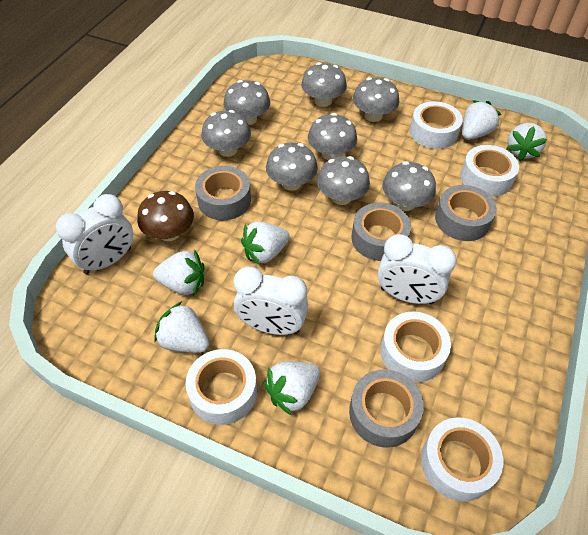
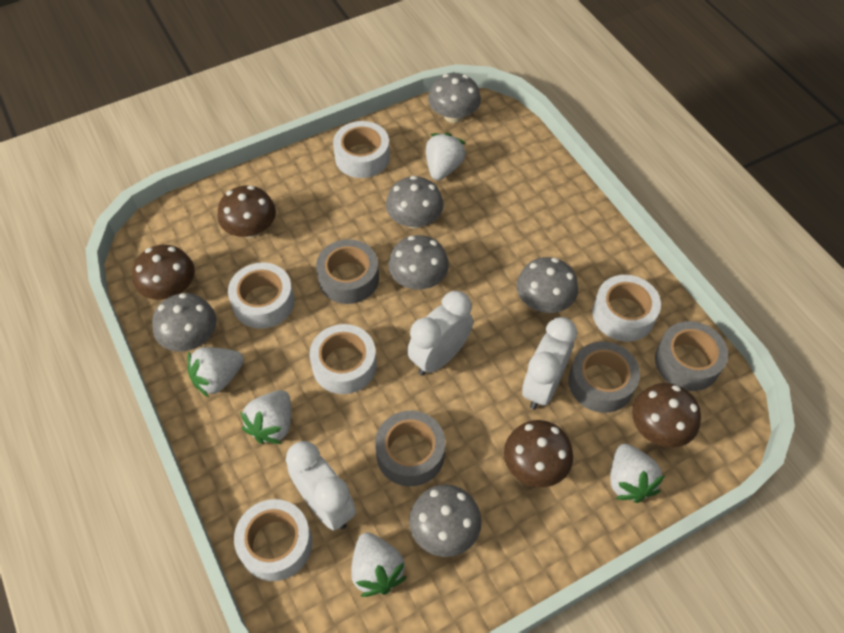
brown mushroom: [137,191,194,241] = 1 -> [132,245,195,300] [218,185,276,238] [504,420,573,487] [632,383,701,448] = 4
grey mushroom: [201,110,251,157] [223,80,270,125] [266,143,318,191] [301,62,347,107] [308,113,357,160] [317,156,370,205] [353,77,399,122] [382,161,436,211] = 8 -> [152,293,217,351] [386,176,444,229] [388,235,449,290] [409,484,482,557] [428,73,481,123] [517,257,578,313] = 6
white strawberry: [153,250,204,296] [154,301,209,353] [241,221,290,265] [264,361,320,416] [462,100,501,140] [506,123,547,161] = 6 -> [187,347,244,398] [240,390,291,444] [351,532,407,597] [426,133,466,181] [610,443,665,503] = 5

